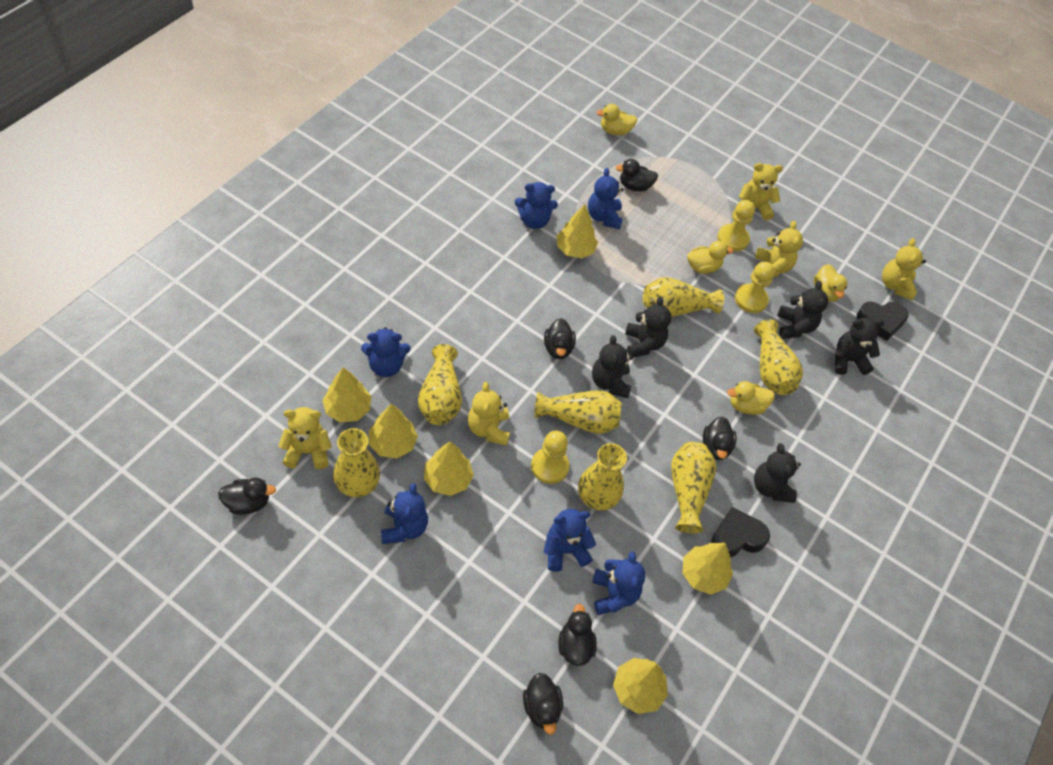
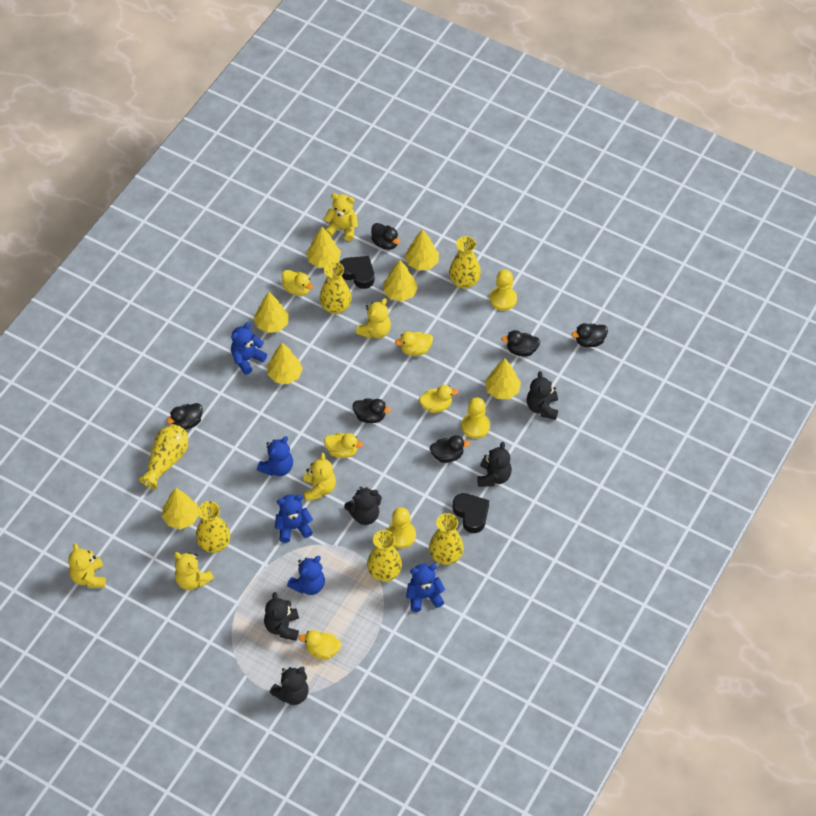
blue teddy bear: [361,327,410,377] [381,483,428,544] [515,182,558,229] [544,509,596,572] [588,168,624,229] [593,551,645,615] = 6 -> [231,322,267,375] [257,436,293,476] [275,494,313,543] [287,556,325,595] [406,564,445,612] = 5
yellow duck: [596,104,637,135] [687,241,733,274] [727,381,775,415] [814,264,847,302] = 4 -> [282,270,313,296] [298,630,341,659] [324,433,363,458] [395,331,433,356] [419,385,458,413] = 5
yellow tree: [322,367,371,422] [369,404,418,458] [424,441,474,496] [556,204,598,258] [613,658,668,714] [683,543,733,595] = 6 -> [162,488,199,529] [254,292,289,333] [267,343,303,384] [306,227,341,268] [383,260,418,301] [405,229,439,271] [485,358,521,399] = 7
yellow vase: [333,428,380,497] [418,344,462,425] [535,390,622,434] [578,443,627,511] [643,277,724,317] [671,442,716,533] [754,319,803,395] = 7 -> [138,424,188,489] [196,501,230,553] [319,262,352,314] [367,530,402,582] [429,513,464,565] [449,236,481,289] = 6

